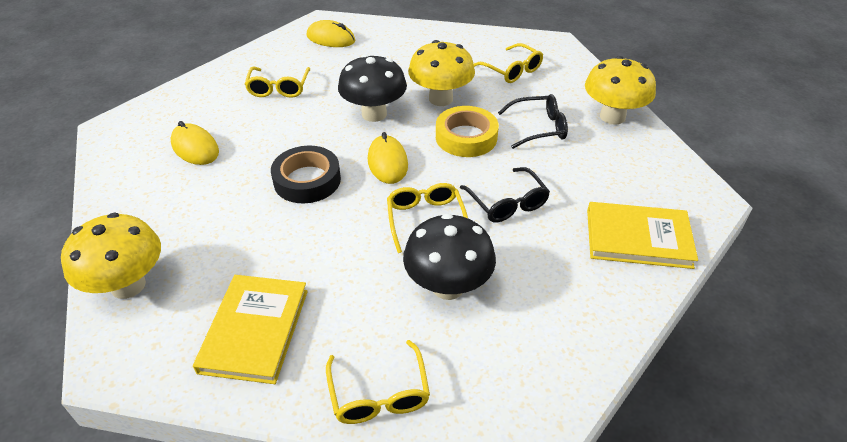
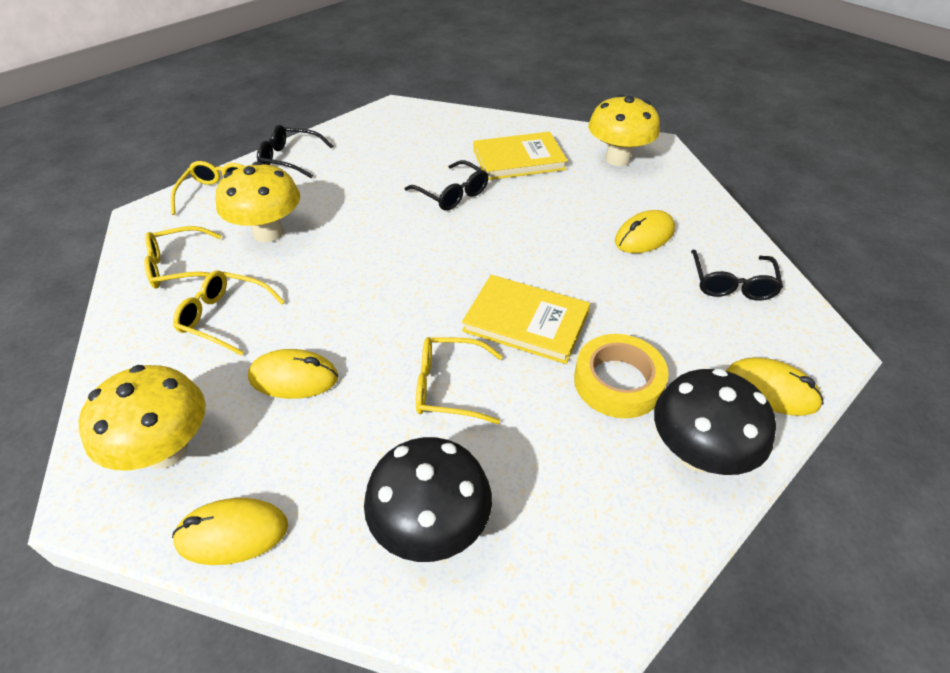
black glasses: [460,167,550,222] [498,94,568,149] = 2 -> [257,125,333,178] [404,160,489,211] [691,250,783,301] = 3
black tape: [271,146,341,203] = 1 -> none = 0
yellow mouse: [171,121,219,165] [307,20,355,47] [368,132,408,184] = 3 -> [172,498,288,565] [248,349,338,399] [615,210,675,253] [726,358,823,416] = 4

